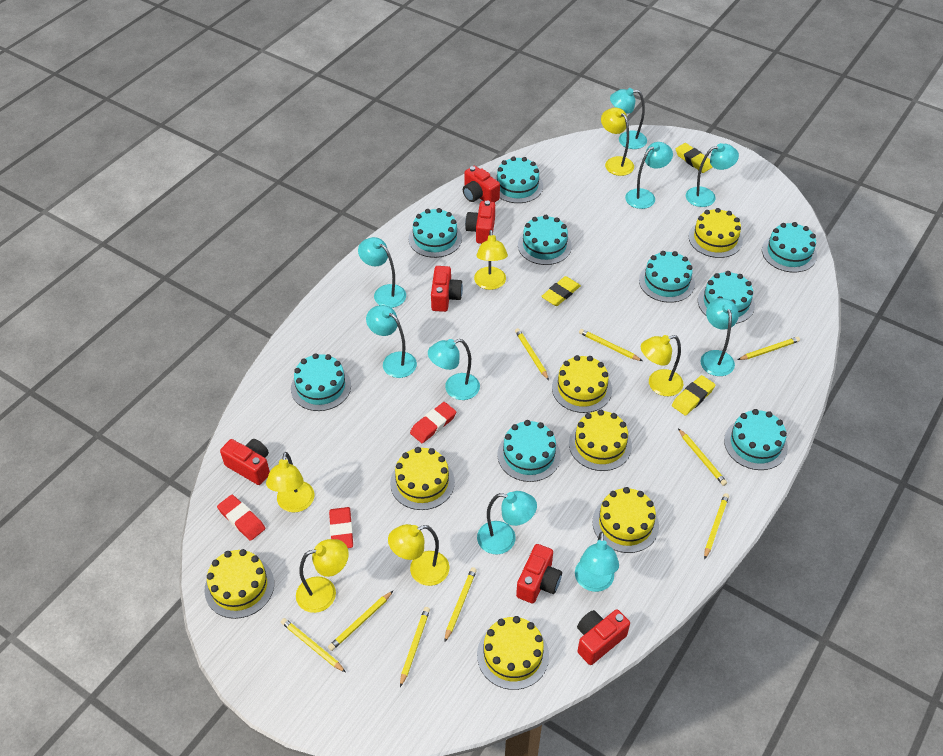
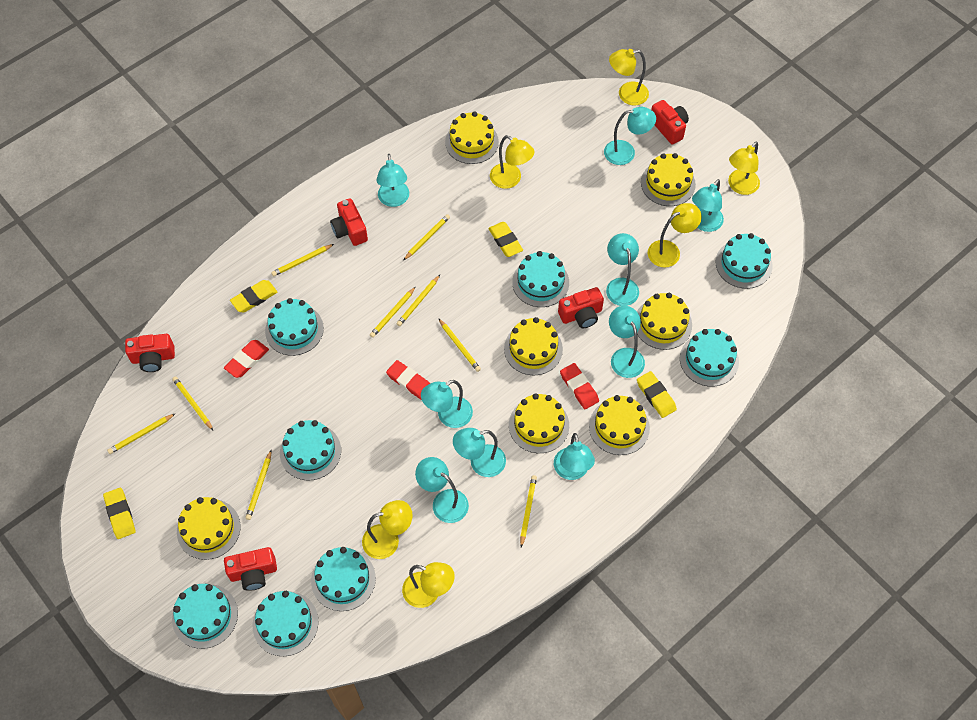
red camera: [220,439,270,485] [431,266,463,312] [463,166,500,202] [465,200,495,244] [516,544,562,603] [577,609,630,665] = 6 -> [125,334,175,372] [224,547,277,591] [330,198,368,246] [558,287,604,328] [651,100,689,144] = 5
turquoise cake: [291,353,351,411] [409,208,462,258] [494,156,543,203] [497,420,561,482] [518,215,572,265] [639,251,695,303] [698,271,755,324] [724,409,788,470] [762,222,817,273] = 9 -> [172,584,238,649] [253,591,318,656] [265,298,324,356] [280,420,341,481] [311,547,376,611] [512,251,569,307] [680,329,739,387] [716,233,773,289] = 8
yellow eraser: [541,276,581,306] [672,375,715,416] [676,143,712,173] = 3 -> [103,488,136,539] [230,280,277,312] [488,222,523,257] [637,371,677,418] = 4

